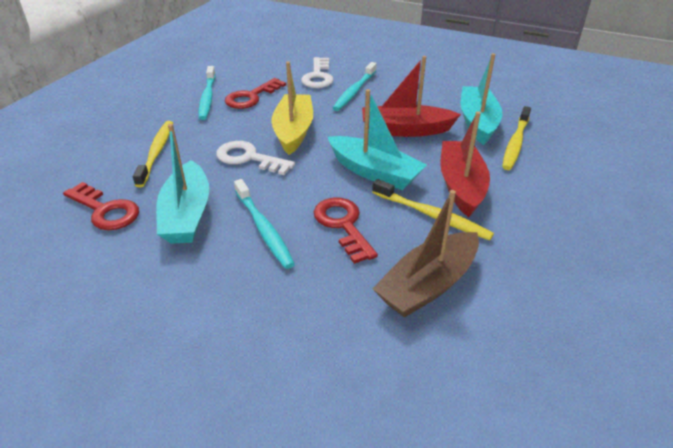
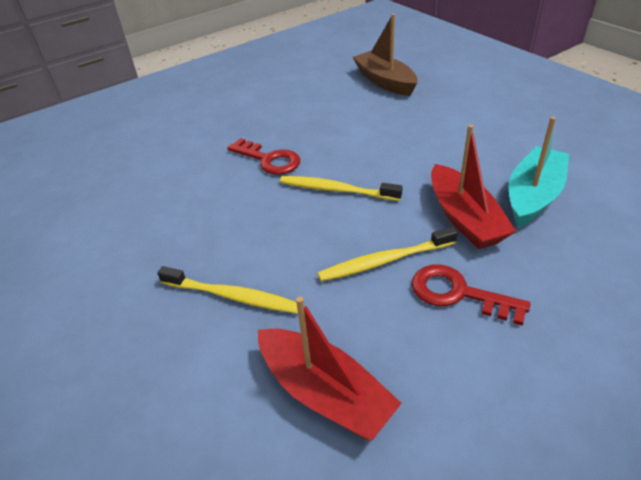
red key: [63,182,139,230] [225,78,286,109] [314,197,378,264] = 3 -> [227,138,300,175] [412,265,531,326] = 2
turquoise boat: [156,124,209,244] [328,89,427,190] [460,53,502,145] = 3 -> [509,117,569,227] = 1
turquoise toothbrush: [199,66,216,120] [234,179,295,269] [333,62,377,111] = 3 -> none = 0
white key: [216,141,295,175] [301,57,334,88] = 2 -> none = 0
yellow boat: [271,61,313,155] = 1 -> none = 0

